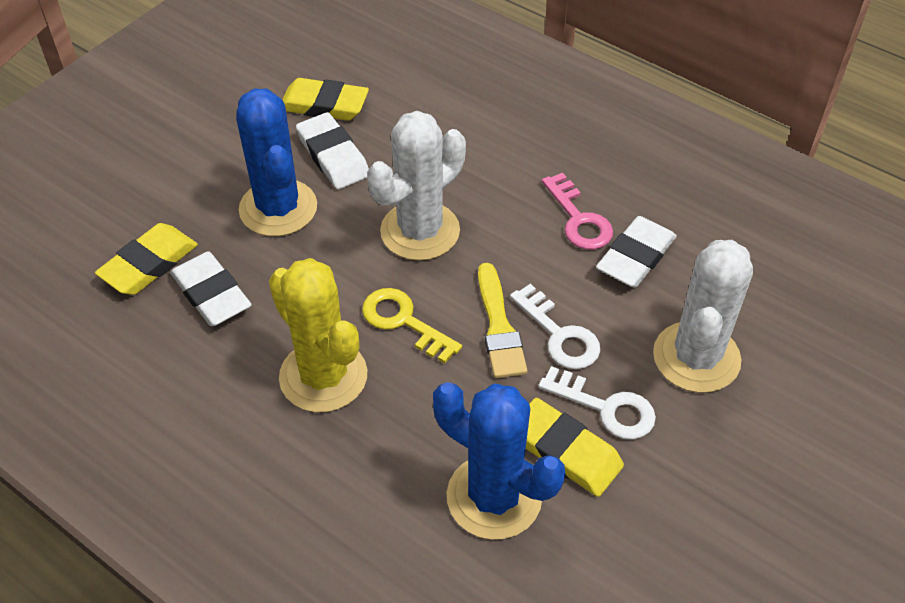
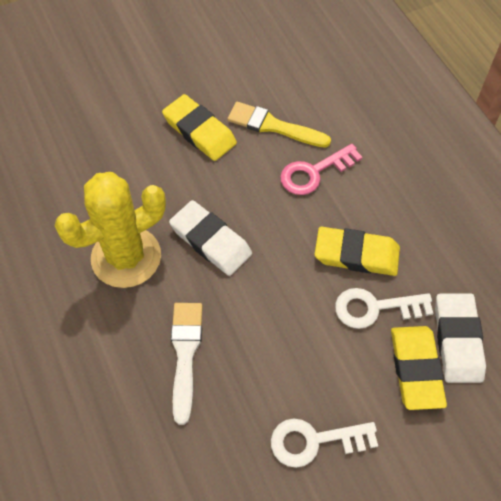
blue cactus: [236,89,317,236] [433,382,565,540] = 2 -> none = 0
white brush: none = 0 -> [171,303,203,425] = 1
white cactus: [367,111,466,261] [653,240,753,393] = 2 -> none = 0
white eraser: [170,251,252,326] [296,112,369,189] [596,216,677,288] = 3 -> [169,200,252,276] [435,293,486,383] = 2
yellow key: [362,288,462,363] = 1 -> none = 0

